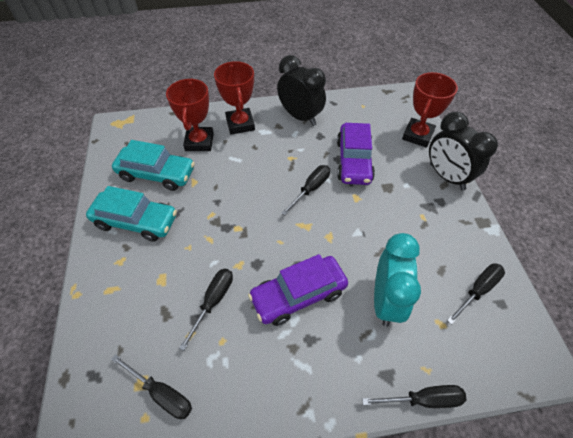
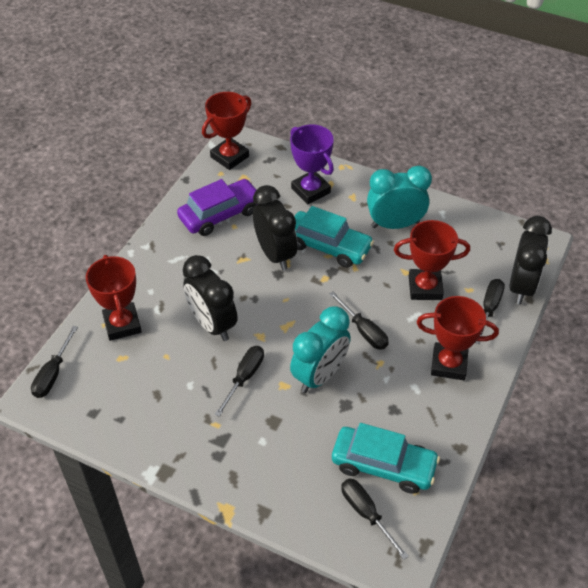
black clock: [277,55,326,126] [429,112,498,191] = 2 -> [183,255,238,341] [253,185,297,271] [509,216,552,304] = 3
purple car: [248,254,348,326] [337,123,375,185] = 2 -> [177,179,257,236] = 1
purple trophy: none = 0 -> [290,124,334,204] = 1
red trophy: [166,78,214,151] [214,61,255,135] [402,72,458,148] = 3 -> [86,255,142,341] [202,92,251,170] [394,220,470,300] [417,296,499,380] = 4
turquoise clock: [374,233,421,327] = 1 -> [290,306,351,393] [367,166,432,229] = 2

